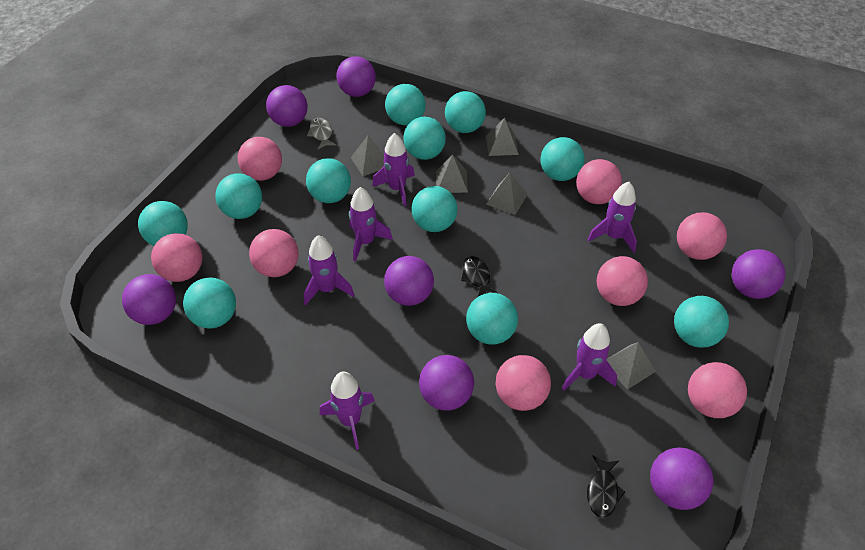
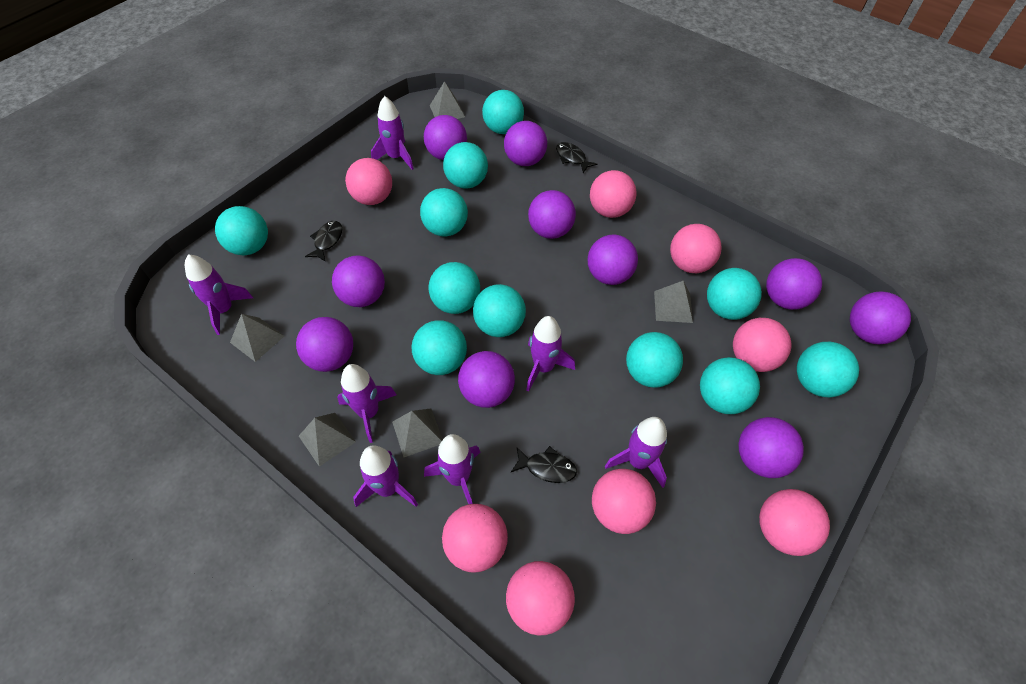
black fish: [461,256,498,297] [587,455,625,517] = 2 -> [305,221,342,262] [511,446,577,483] [556,142,597,173] = 3
grey fish: [307,118,336,149] = 1 -> none = 0
purple ball: [122,274,176,325] [266,85,307,127] [336,56,376,97] [384,256,434,306] [419,355,474,411] [650,447,714,510] [732,249,785,299] = 7 -> [296,317,353,372] [332,256,385,307] [424,115,467,160] [458,351,515,408] [504,121,547,166] [528,190,576,239] [588,234,638,285] [738,417,804,478] [766,258,822,310] [850,291,911,344] = 10
purple rocket: [304,235,354,305] [320,371,375,450] [349,187,393,262] [372,133,415,206] [562,323,617,391] [588,182,637,252] = 6 -> [185,254,253,335] [337,364,397,443] [353,445,418,507] [371,96,414,170] [424,434,480,504] [526,316,575,392] [605,417,667,488] = 7

